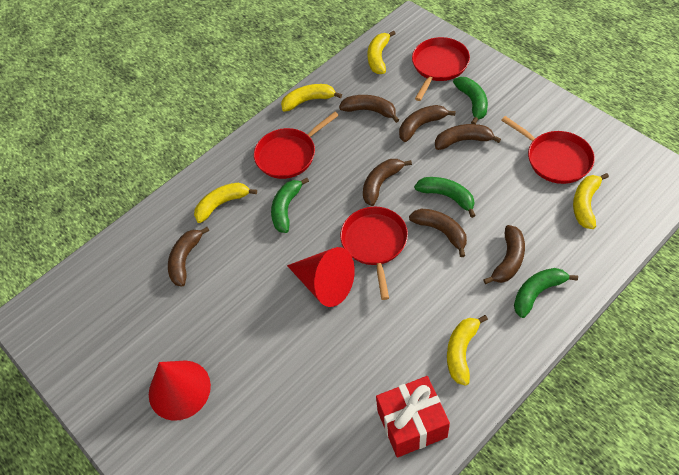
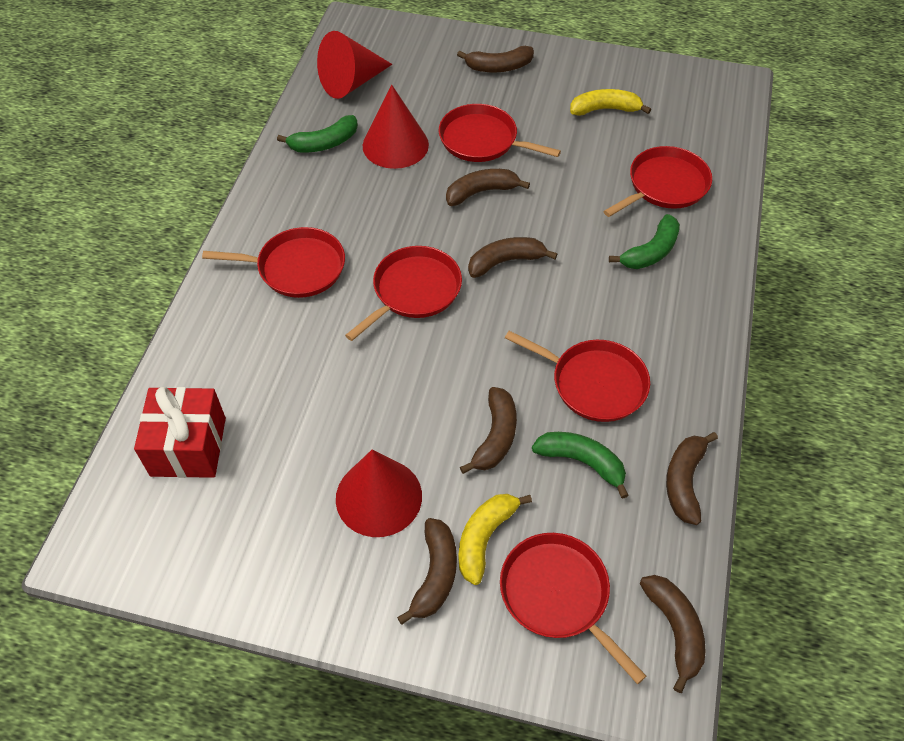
green banana: [271,178,309,233] [414,177,476,218] [453,77,488,124] [514,268,578,318] = 4 -> [277,115,358,153] [532,432,629,499] [609,214,680,269] = 3
red cone: [149,360,211,421] [287,247,355,307] = 2 -> [317,31,392,99] [336,450,422,537] [363,85,429,169] = 3
red pan: [254,112,339,179] [340,207,408,300] [412,37,470,101] [501,116,595,184] = 4 -> [202,227,345,298] [345,246,462,341] [439,104,561,162] [500,533,646,684] [505,331,650,422] [603,146,712,217] = 6
yellow banana: [194,183,257,223] [281,84,342,111] [367,30,396,74] [447,315,488,386] [573,173,609,229] = 5 -> [459,494,532,585] [570,89,651,116] = 2

